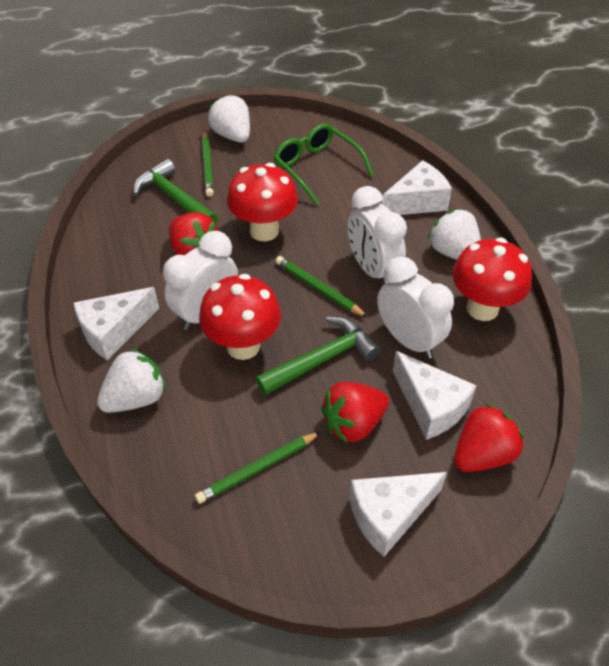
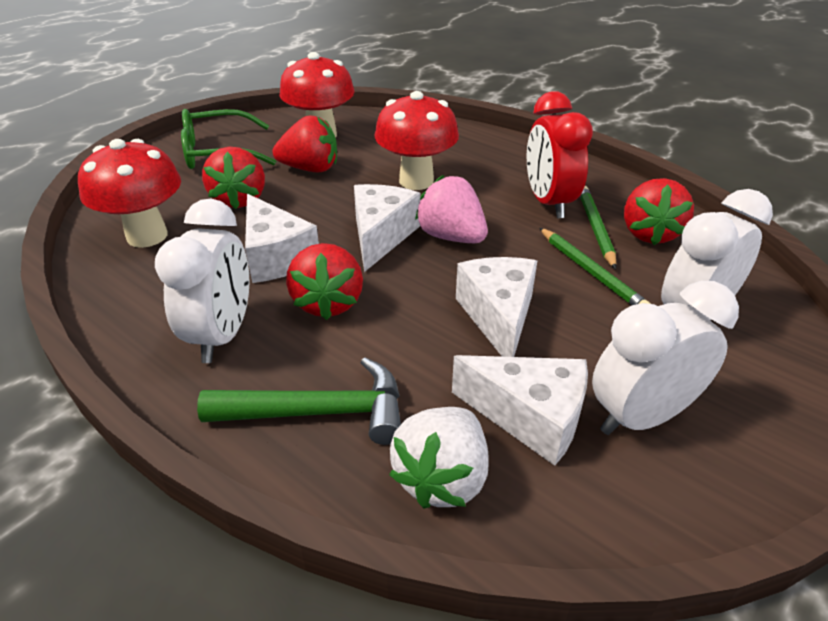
green hammer: [133,159,218,224] [256,317,381,395] = 2 -> [197,357,401,445] = 1
green pencil: [195,432,321,504] [202,131,213,197] [276,256,368,317] = 3 -> [539,228,651,305] [580,186,617,270] = 2
pink strawberry: none = 0 -> [415,175,488,243] = 1
red clock: none = 0 -> [527,91,593,219] = 1
red strawberry: [169,213,218,255] [321,382,389,443] [454,404,524,472] = 3 -> [202,146,265,209] [273,115,337,172] [286,243,363,320] [624,178,694,245] = 4
white strawberry: [97,349,166,413] [208,95,250,143] [428,209,481,260] = 3 -> [389,407,489,509] = 1

